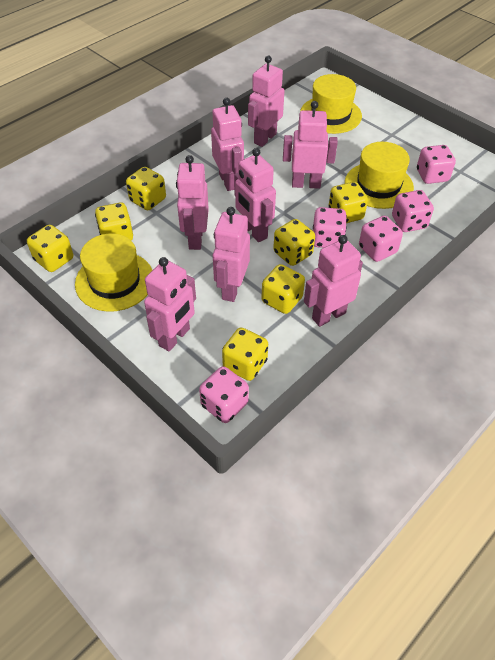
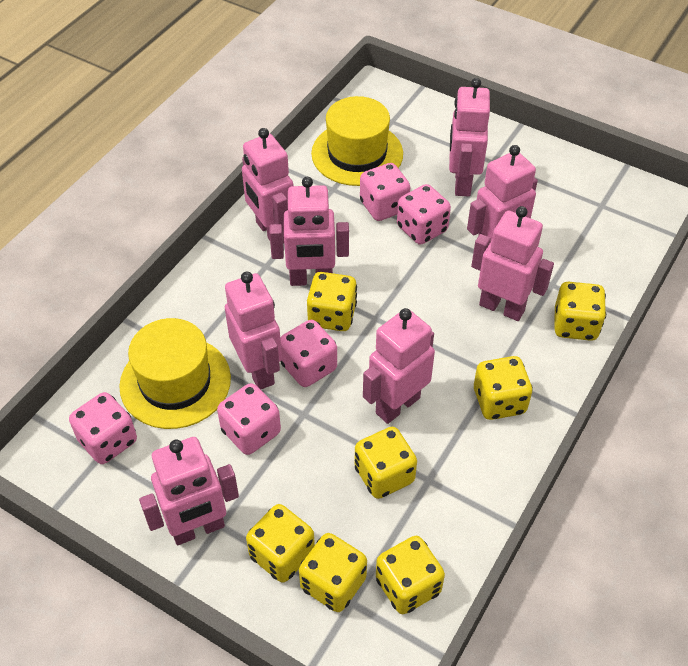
yellow hat: [75,233,152,312] [300,74,362,134] [345,142,414,209] = 3 -> [119,318,231,429] [311,96,403,186] = 2

